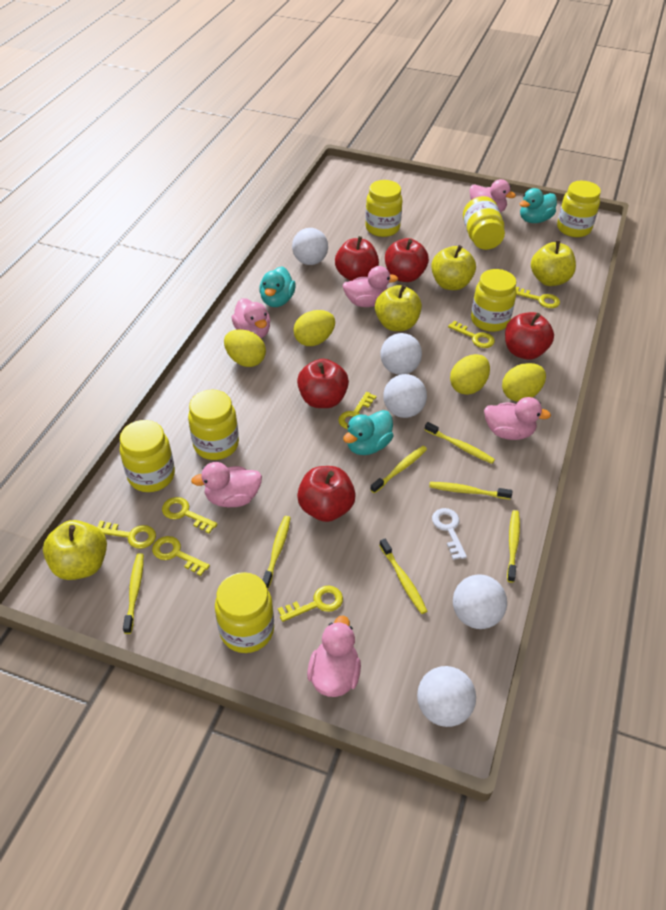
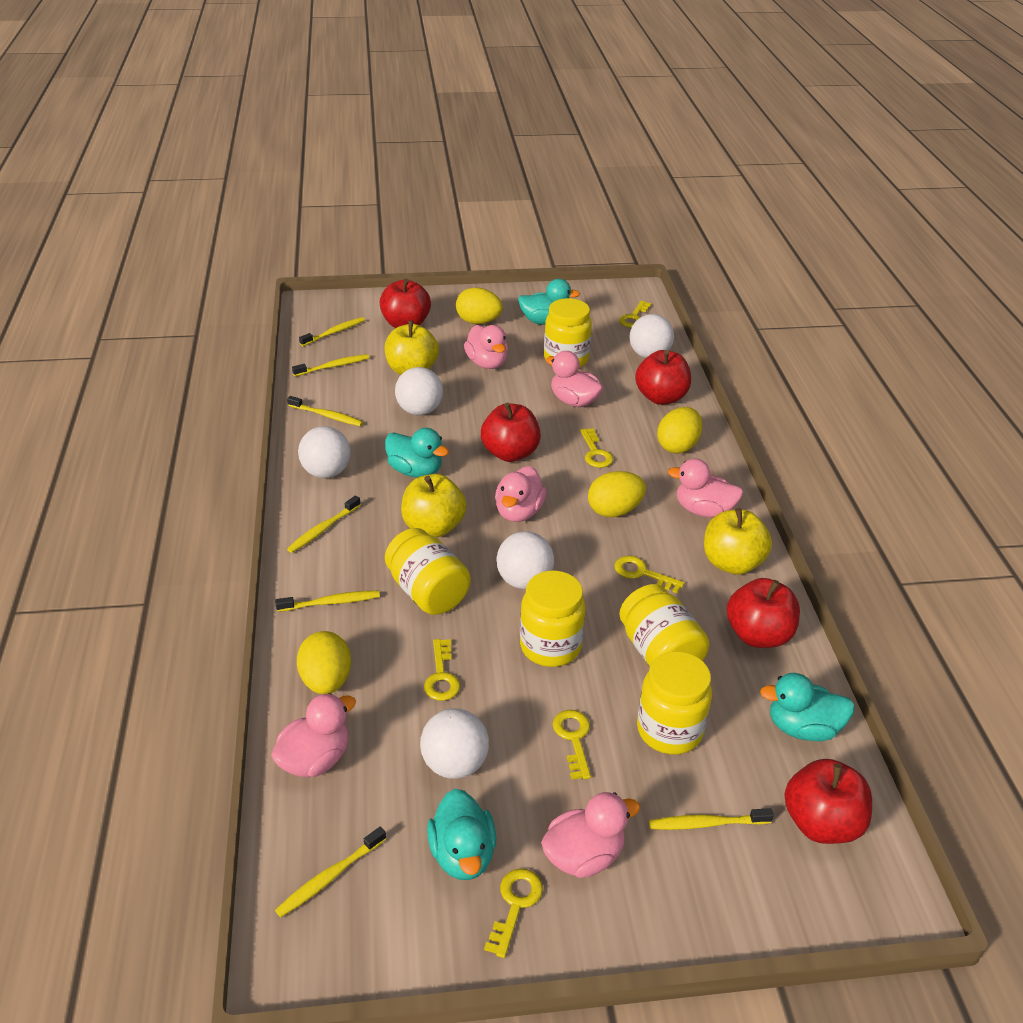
turquoise duck: [259,266,296,307] [343,410,393,455] [520,188,557,223] = 3 -> [385,428,449,478] [427,789,496,880] [518,279,580,325] [760,673,855,741] = 4
white key: [432,508,467,560] = 1 -> none = 0
yellow apple: [43,520,107,580] [375,285,422,331] [431,245,476,290] [531,240,576,286] = 4 -> [385,320,439,375] [401,474,467,537] [704,508,772,575] = 3
yellow jar: [120,420,175,492] [188,390,239,460] [215,572,274,653] [365,180,403,237] [463,196,505,250] [471,269,517,332] [557,181,601,237] = 7 -> [385,528,471,615] [520,570,586,667] [544,298,592,368] [619,584,710,666] [637,651,712,754] = 5
yellow key: [97,521,156,549] [152,536,210,576] [162,497,218,534] [278,586,343,622] [338,392,377,429] [448,321,495,348] [516,287,560,308] = 7 -> [424,639,460,701] [484,869,543,958] [553,710,591,779] [580,428,613,468] [614,556,684,593] [619,301,652,328] = 6

